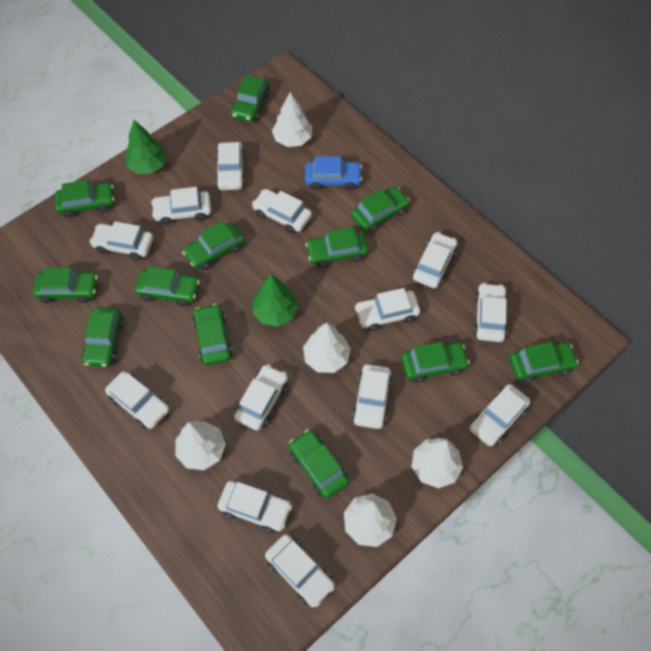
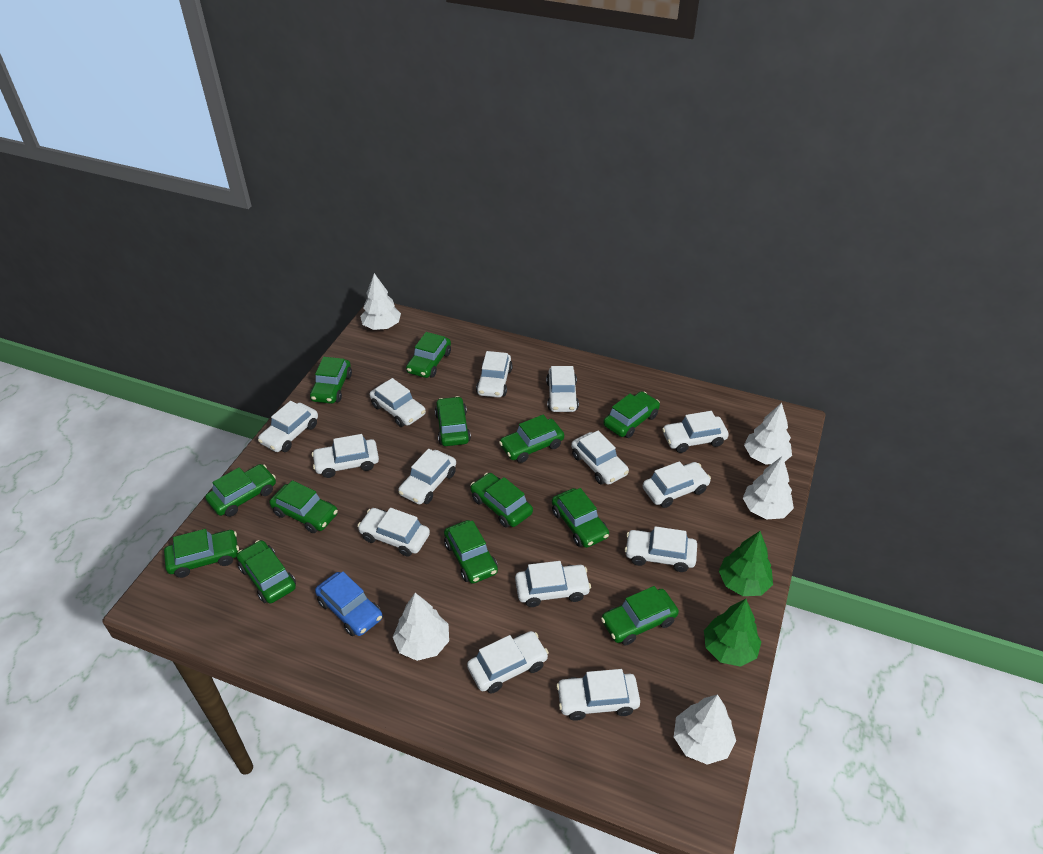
green car: [33,268,98,303] [55,180,114,218] [82,308,124,367] [135,266,200,306] [182,221,245,270] [192,304,233,366] [231,75,270,122] [289,429,349,499] [306,228,368,268] [351,187,410,232] [401,342,470,383] [509,342,579,383] = 12 -> [164,529,239,578] [205,464,276,517] [237,540,296,603] [269,480,338,533] [310,357,352,404] [406,332,451,378] [435,396,471,446] [444,520,498,584] [470,473,533,528] [499,415,564,463] [552,488,609,548] [601,586,679,645] [603,391,660,438] = 13
white car: [89,221,153,260] [105,371,169,429] [151,187,211,225] [215,142,246,190] [217,481,292,533] [234,364,288,431] [252,189,312,233] [265,534,335,608] [352,364,393,429] [355,288,420,331] [412,232,457,288] [469,384,530,446] [473,283,508,342] = 13 -> [258,401,318,452] [312,434,379,478] [357,508,430,557] [370,378,426,427] [398,449,456,505] [467,631,549,693] [476,351,513,398] [515,561,591,607] [546,366,579,412] [556,669,640,721] [571,431,629,485] [625,526,697,572] [643,461,711,508] [662,411,729,453] = 14

